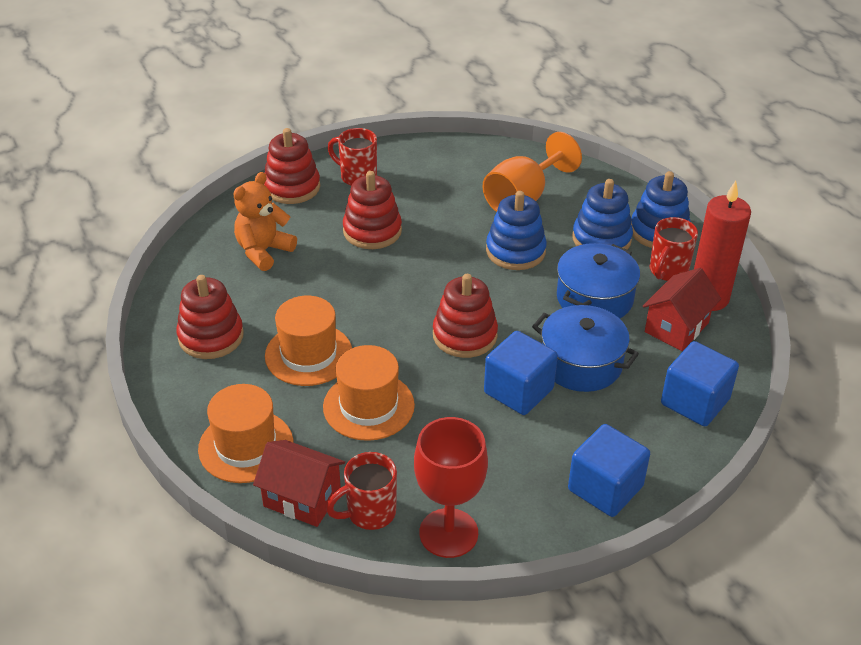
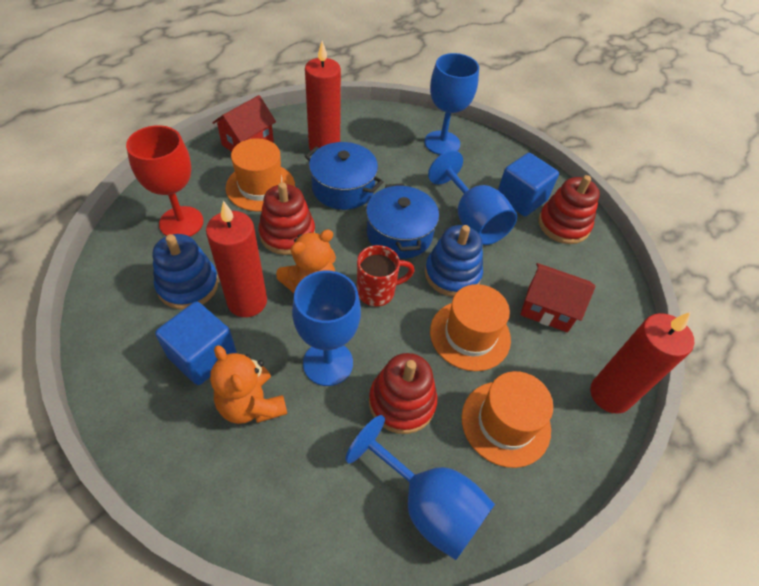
blue cube: [484,331,558,415] [568,424,650,517] [661,341,739,426] = 3 -> [155,301,237,385] [498,153,559,216] = 2
blue goblet: none = 0 -> [292,271,361,386] [345,415,495,560] [424,53,479,155] [428,150,517,245] = 4
blue stacking toy: [486,191,547,270] [572,179,633,250] [631,171,691,248] = 3 -> [153,234,219,309] [425,225,483,297] = 2
orange goblet: [483,132,582,212] = 1 -> none = 0
orange teddy bear: [233,172,297,271] = 1 -> [210,345,287,424] [276,229,336,293] = 2
red candle: [694,181,751,311] = 1 -> [206,201,267,317] [305,41,341,150] [590,312,694,414] = 3
red mug: [326,452,397,530] [328,128,377,186] [650,217,698,281] = 3 -> [357,245,415,306] = 1
red stacking toy: [176,275,244,359] [264,128,320,204] [343,171,402,249] [433,274,498,358] = 4 -> [259,182,315,255] [369,353,437,434] [538,175,600,244] = 3

